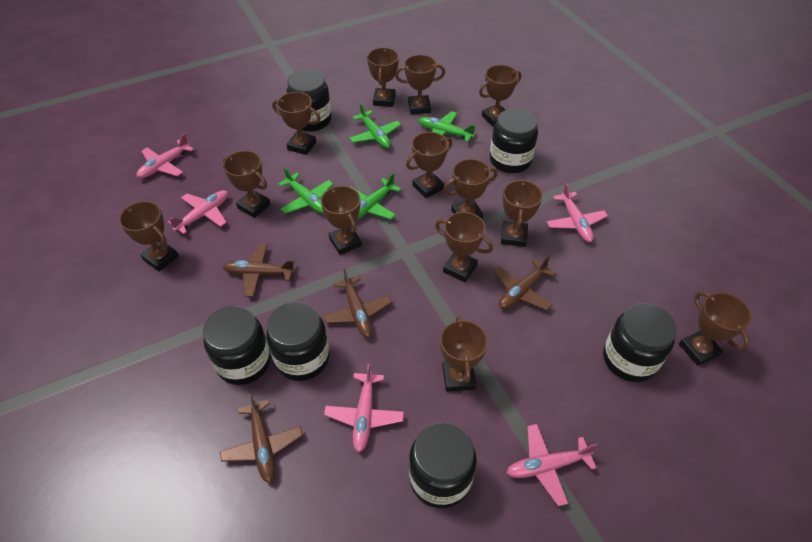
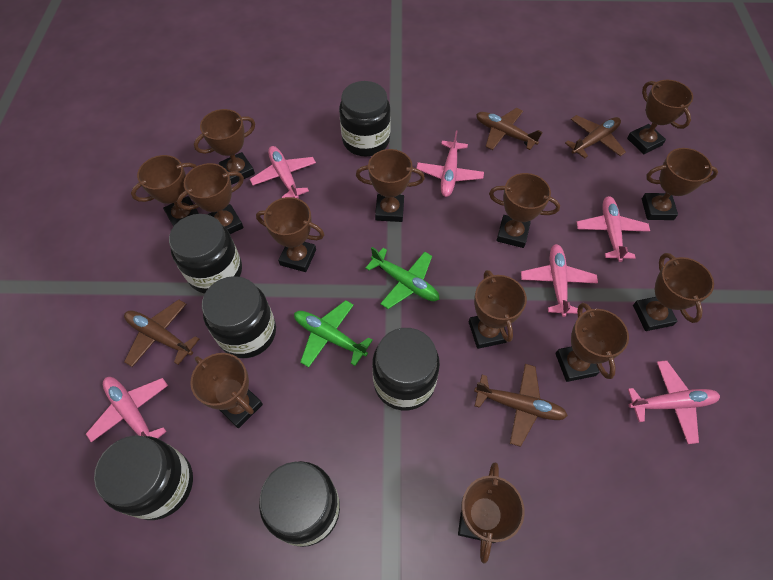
green plane: [278,167,333,214] [349,103,401,148] [351,173,401,220] [419,111,476,142] = 4 -> [294,300,373,367] [365,247,439,309] = 2
pink plane: [136,133,194,178] [168,190,228,234] [324,364,404,453] [507,424,597,506] [547,183,608,242] = 5 -> [86,377,168,442] [250,146,316,199] [416,130,484,197] [521,244,598,317] [576,196,650,262] [628,360,720,444] = 6

